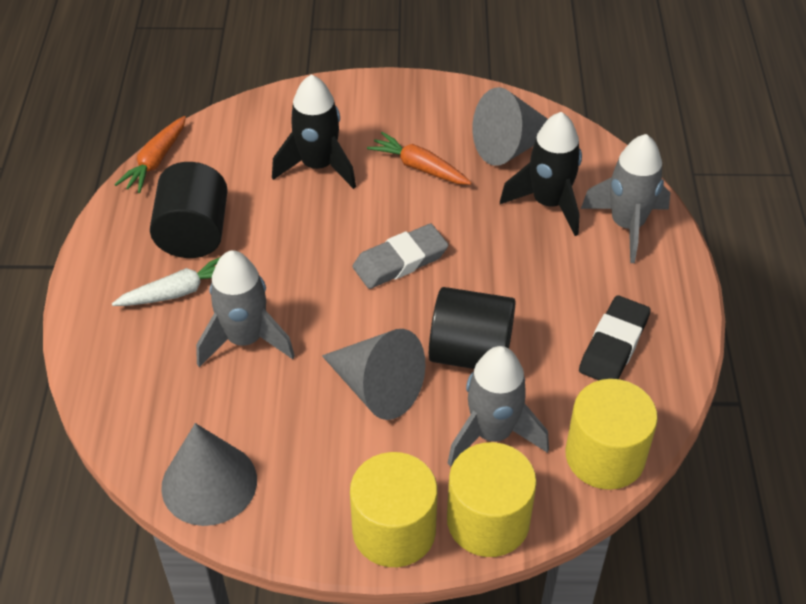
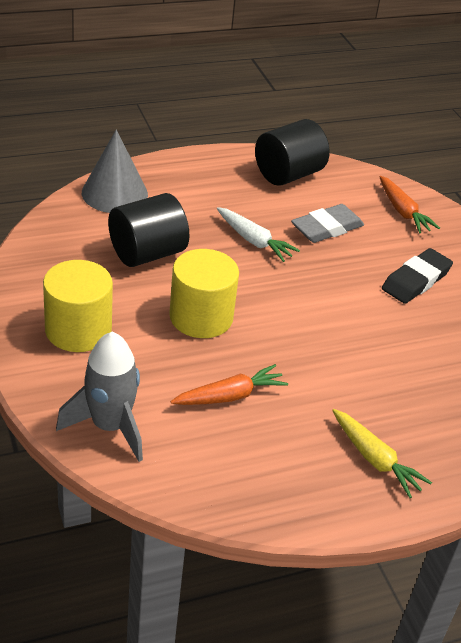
black rocket: [272,74,356,189] [500,112,582,236] = 2 -> none = 0
grey cone: [161,423,257,526] [322,329,425,420] [472,87,548,166] = 3 -> [82,130,148,213] = 1
grey rocket: [196,250,295,367] [447,346,549,467] [581,134,670,263] = 3 -> [56,332,143,462] = 1
yellow carrot: none = 0 -> [332,409,432,498] = 1
yellow cylinder: [350,452,438,567] [447,442,537,557] [566,379,658,490] = 3 -> [43,260,113,352] [169,249,239,338] = 2

